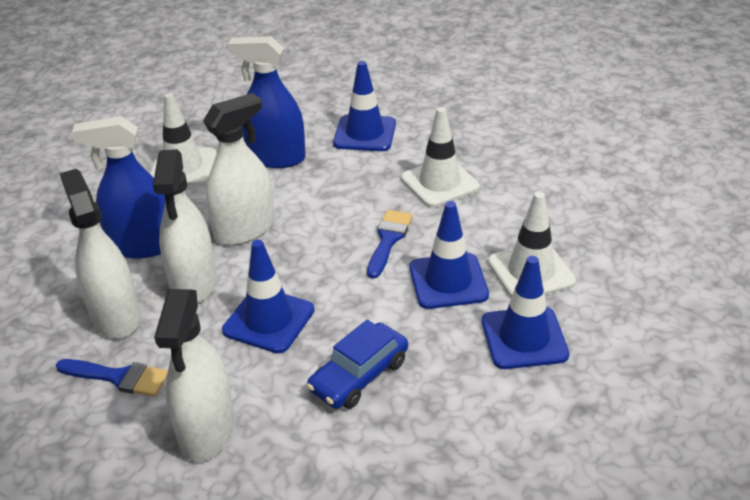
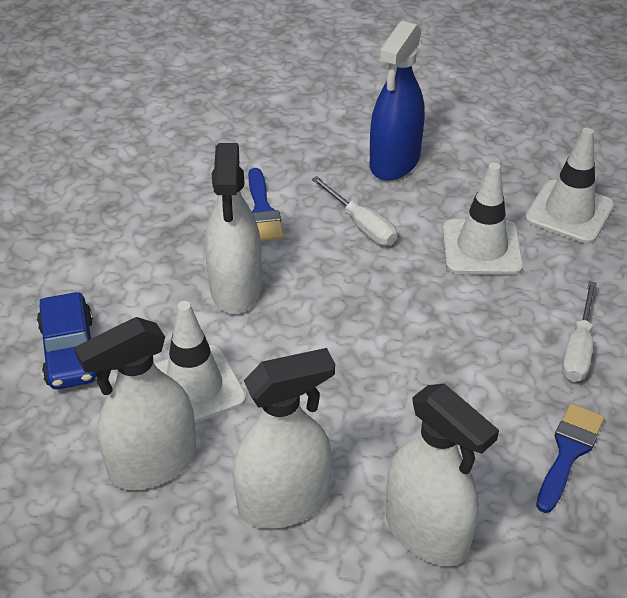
blue spray bottle: [72,116,165,259] [227,36,306,168] = 2 -> [370,21,424,181] = 1
blue traffic cone: [222,240,314,353] [333,61,396,151] [409,201,489,309] [482,256,569,369] = 4 -> none = 0
white screwdriver: none = 0 -> [311,176,397,245] [562,281,597,382] = 2

